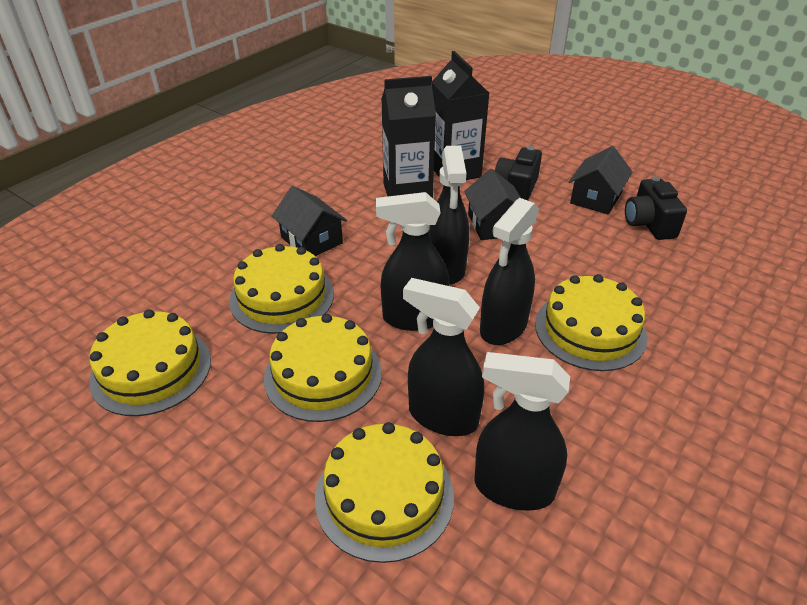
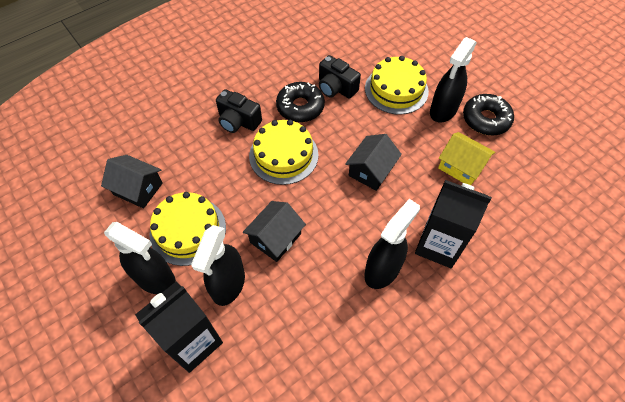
black donut: none = 0 -> [276,82,325,122] [463,94,514,136] = 2
black spray bottle: [376,192,449,331] [403,278,484,436] [429,145,469,285] [475,352,570,511] [480,198,539,345] = 5 -> [104,222,176,294] [191,225,245,306] [364,199,420,289] [430,37,477,123] = 4
yellow cake: [89,309,211,416] [229,244,334,334] [264,314,382,422] [315,422,454,563] [535,274,647,371] = 5 -> [149,192,226,266] [249,120,318,185] [365,56,429,114] = 3
yellow house: none = 0 -> [438,132,495,185] = 1

